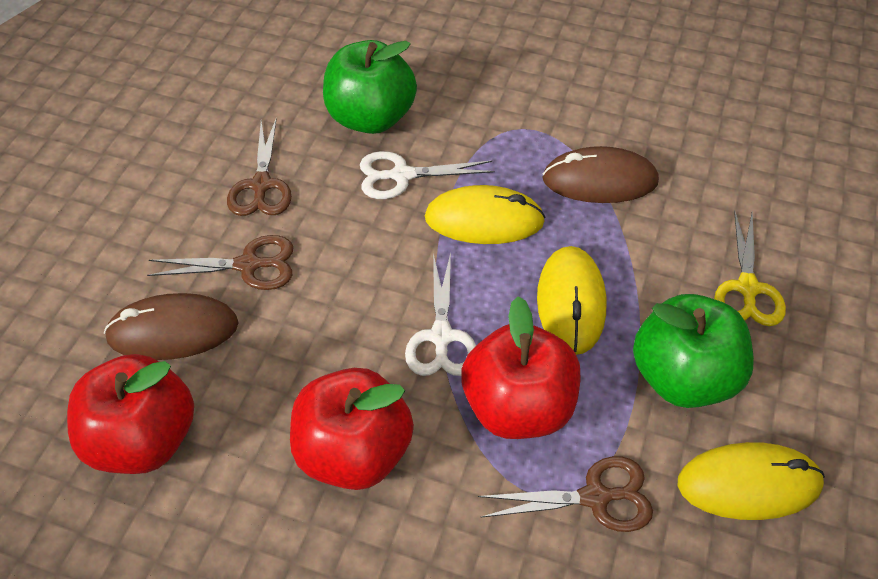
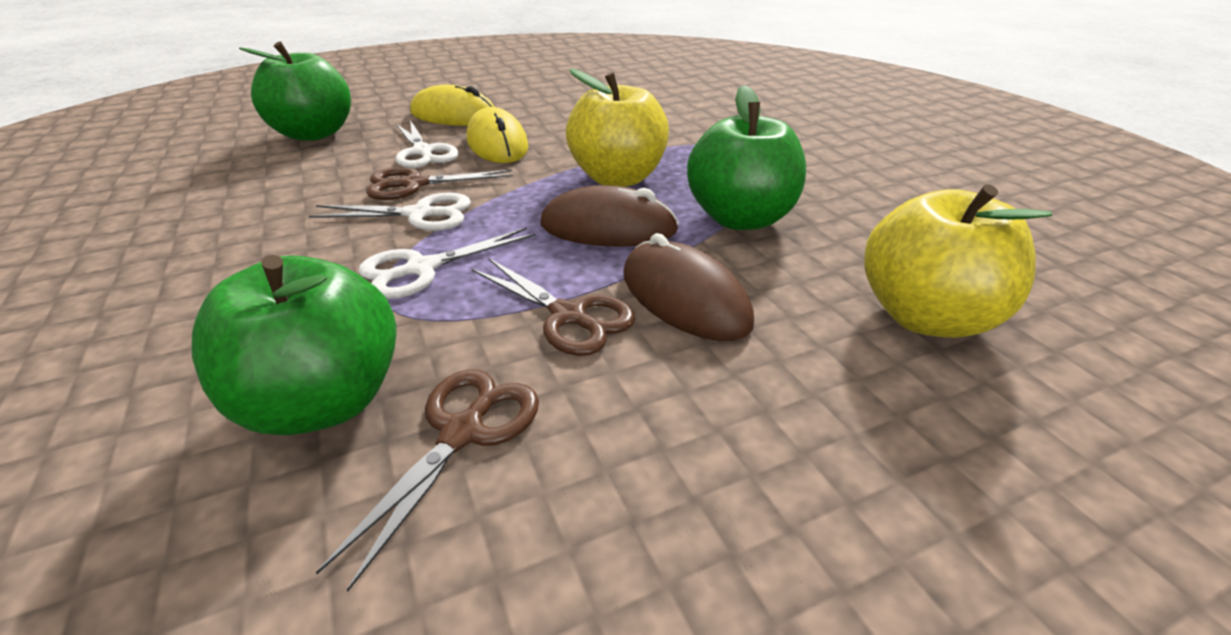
green apple: [323,40,417,134] [633,294,754,408] = 2 -> [192,255,397,435] [239,42,351,141] [687,85,806,230] = 3
red apple: [67,354,194,474] [290,368,414,490] [461,296,581,439] = 3 -> none = 0
white scissors: [360,151,495,199] [405,253,476,376] = 2 -> [309,193,471,231] [358,227,536,299] [396,120,459,168] = 3
yellow apple: none = 0 -> [566,69,669,187] [864,184,1052,338] = 2
yellow mouse: [425,185,546,244] [537,246,606,355] [678,442,825,520] = 3 -> [410,84,495,126] [467,107,528,163] = 2
yellow scissors: [714,210,786,326] = 1 -> none = 0

